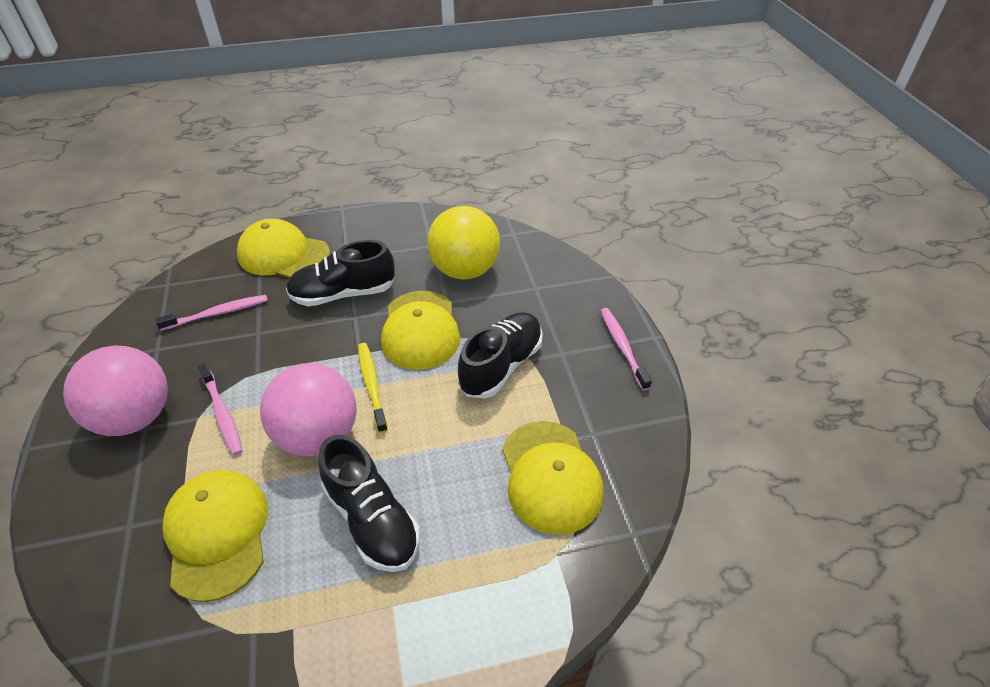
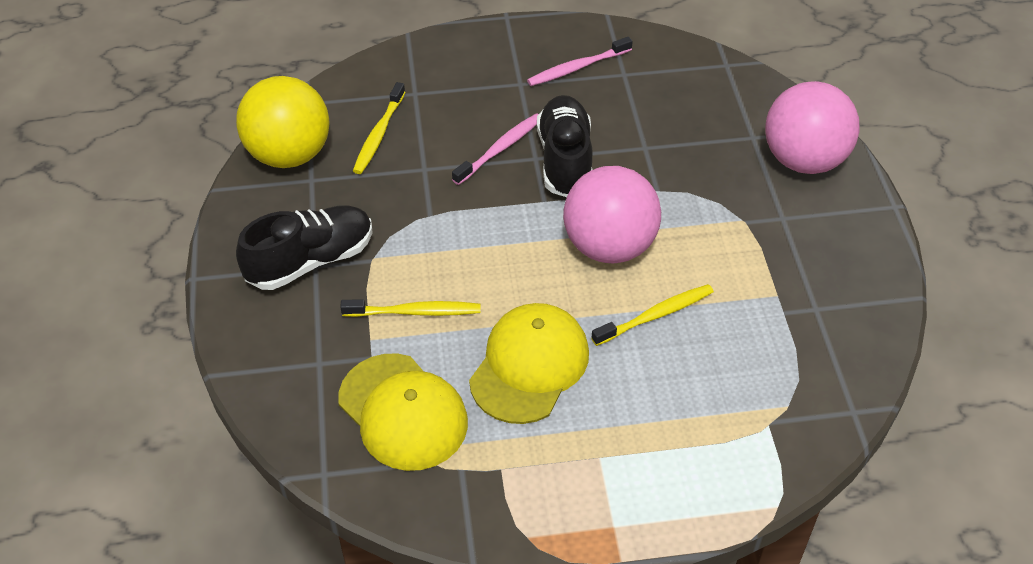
black shoe: [286,240,395,306] [318,435,420,572] [458,312,543,398] = 3 -> [236,205,373,290] [537,95,592,197] = 2
pink toothbrush: [155,295,268,331] [198,363,243,456] [601,308,652,390] = 3 -> [452,114,539,185] [527,37,633,86] = 2
yellow cap: [162,470,268,602] [237,219,330,278] [381,291,460,370] [502,421,603,535] = 4 -> [338,353,468,471] [469,303,589,424] = 2
yellow toothbrush: [358,343,388,433] = 1 -> [340,299,480,317] [353,82,405,174] [592,284,714,346] = 3

